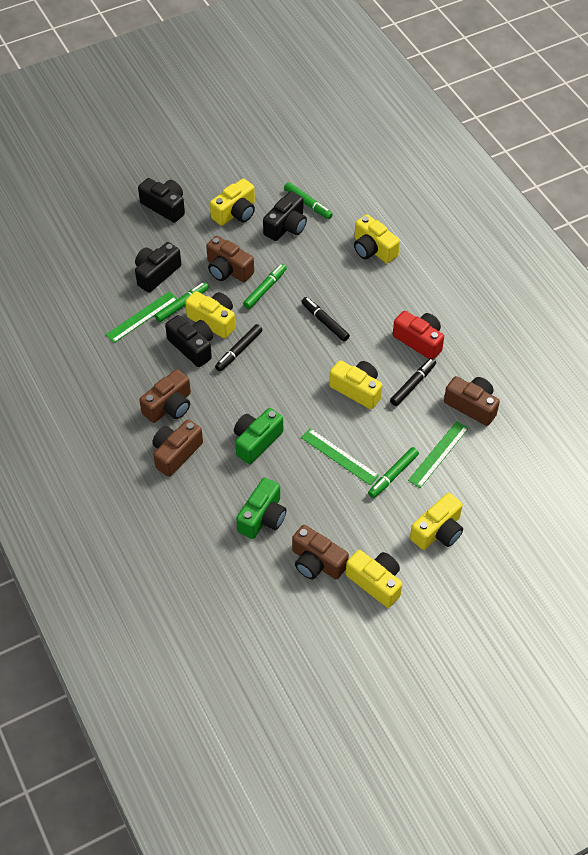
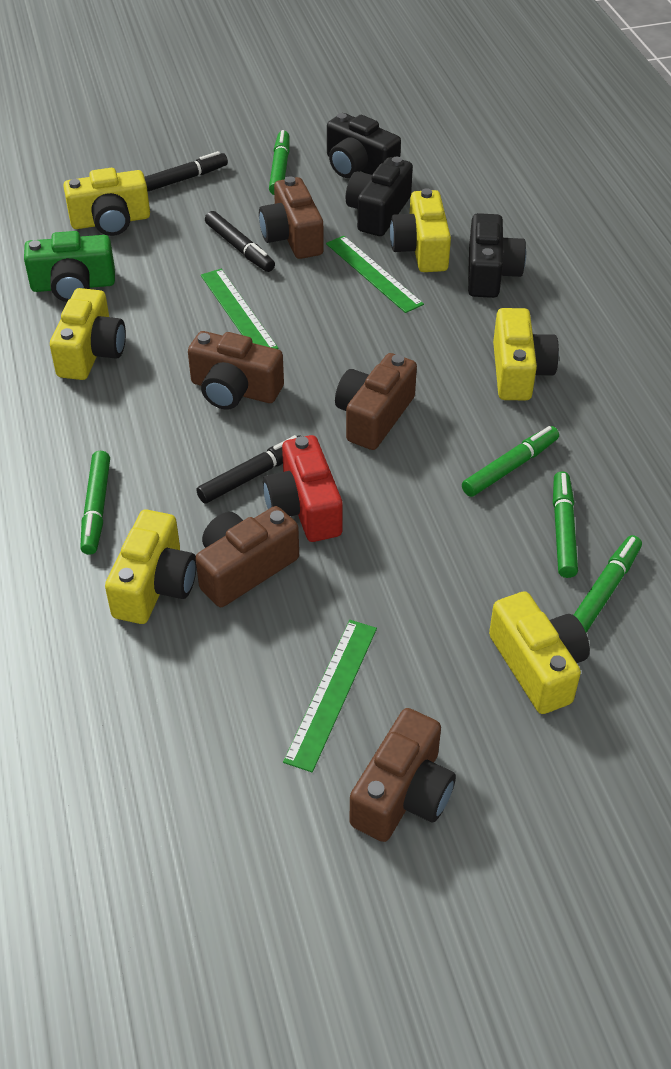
black camera: [135,242,181,293] [138,178,185,223] [165,315,213,367] [263,191,307,241] = 4 -> [327,113,401,178] [346,157,413,236] [468,213,526,298] = 3
green camera: [234,408,283,464] [236,477,287,539] = 2 -> [24,231,115,302] = 1
green marker: [155,282,209,322] [243,264,287,309] [284,182,333,219] [368,447,419,498] = 4 -> [80,451,110,555] [269,130,290,195] [462,426,559,497] [553,471,578,578] [574,535,642,633] = 5

